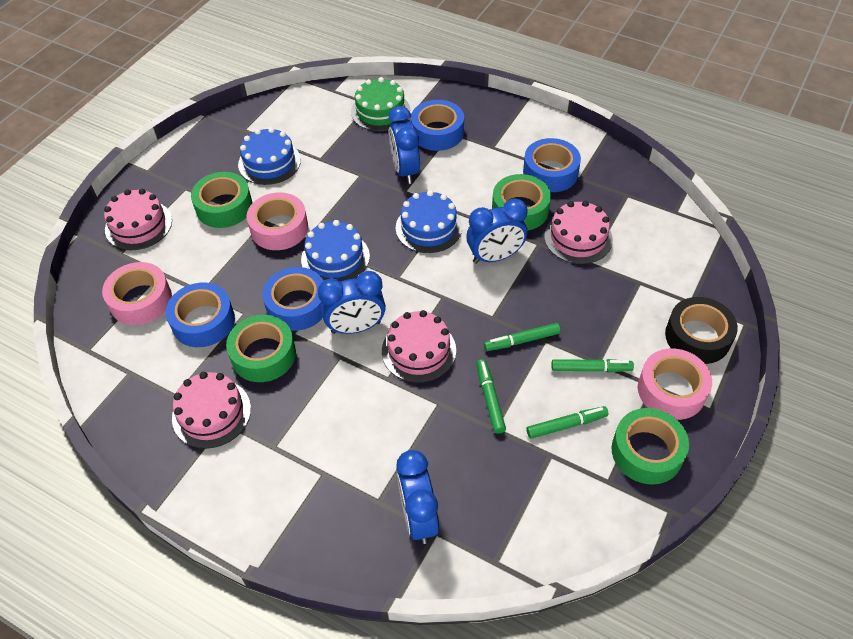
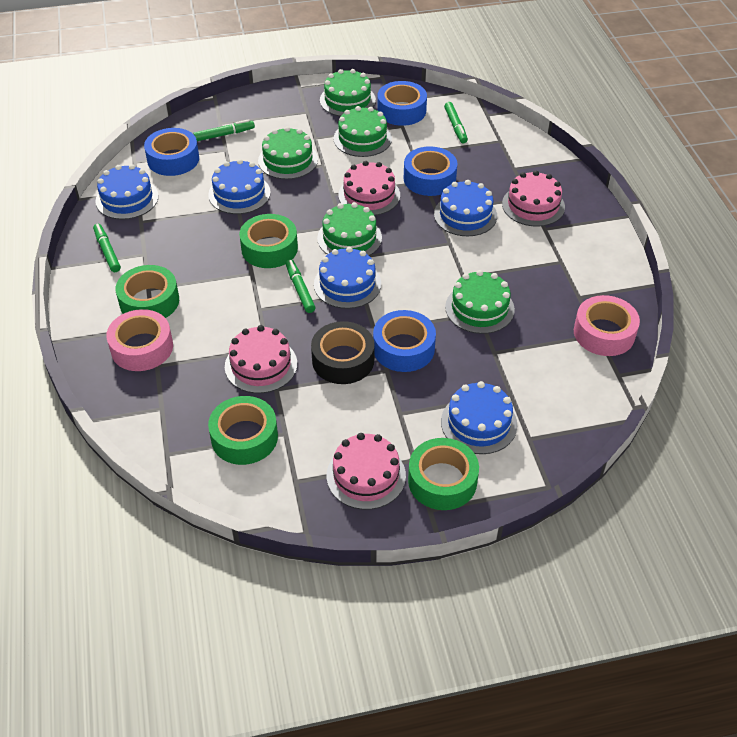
blue cake: [238,127,301,185] [301,220,370,281] [395,190,462,253] = 3 -> [95,164,159,220] [208,159,271,214] [314,247,381,309] [434,180,497,236] [441,381,517,454] = 5
blue clock: [318,271,386,334] [388,106,420,184] [396,450,439,544] [466,199,528,264] = 4 -> none = 0
green cake: [351,77,410,131] = 1 -> [258,127,318,179] [317,202,382,256] [320,69,376,117] [333,106,392,157] [445,270,515,334] = 5
pink tape: [102,262,172,325] [247,192,308,250] [638,349,712,420] = 3 -> [106,309,173,371] [574,295,640,356] = 2

